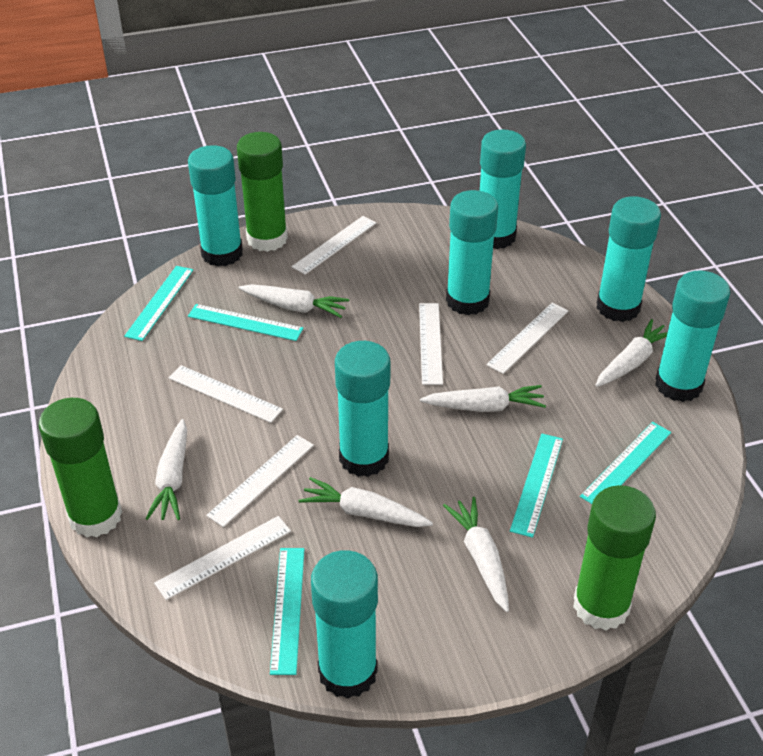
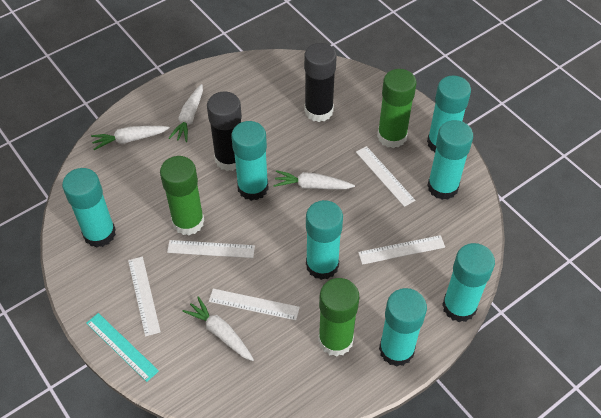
black glue stick: none = 0 -> [207,91,242,171] [304,43,337,122] = 2
turquoise ruler: [124,266,193,341] [188,304,303,341] [270,548,304,675] [510,434,563,538] [580,422,671,504] = 5 -> [86,313,159,382] = 1
white carrot: [146,419,187,520] [239,284,349,318] [299,477,433,527] [420,385,546,412] [443,497,509,612] [595,319,668,387] = 6 -> [91,126,170,150] [169,84,203,142] [182,297,254,361] [274,170,355,189] = 4
white ruler: [154,516,291,600] [169,365,283,423] [206,435,314,527] [292,216,377,275] [419,303,443,385] [486,303,569,374] = 6 -> [128,256,161,337] [167,240,255,258] [209,289,300,320] [356,146,415,207] [358,235,445,265] = 5

